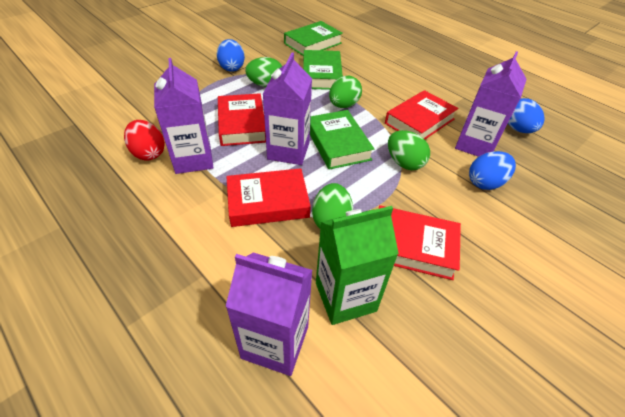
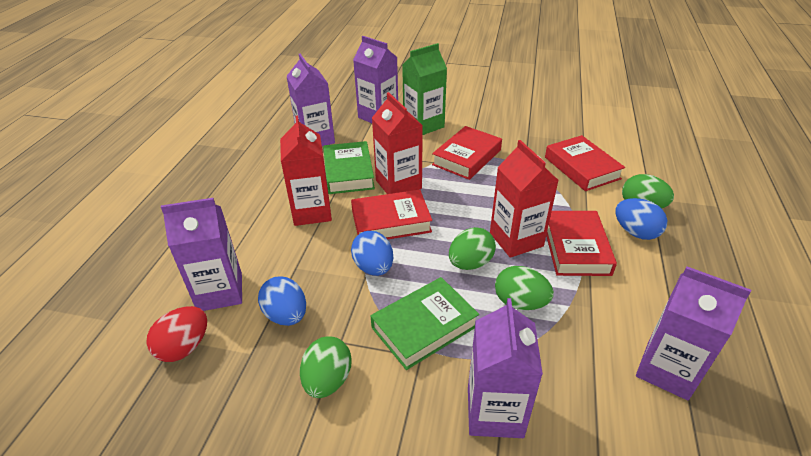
green book: [284,21,343,56] [303,50,343,90] [310,110,374,170] = 3 -> [324,141,375,194] [371,277,479,370] = 2
purple carton: [154,58,214,174] [225,252,313,376] [263,53,312,165] [455,51,527,157] = 4 -> [161,198,242,311] [286,54,335,146] [353,36,398,123] [468,298,543,438] [636,266,751,400] = 5
red carton: none = 0 -> [280,116,332,226] [372,92,423,194] [490,140,558,258] = 3

